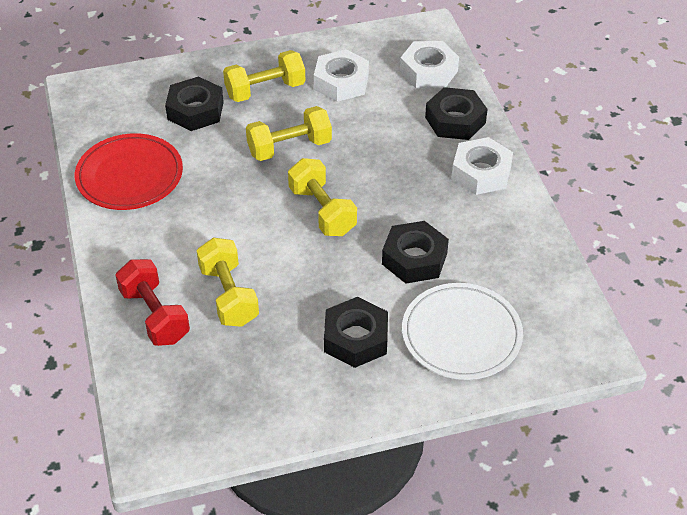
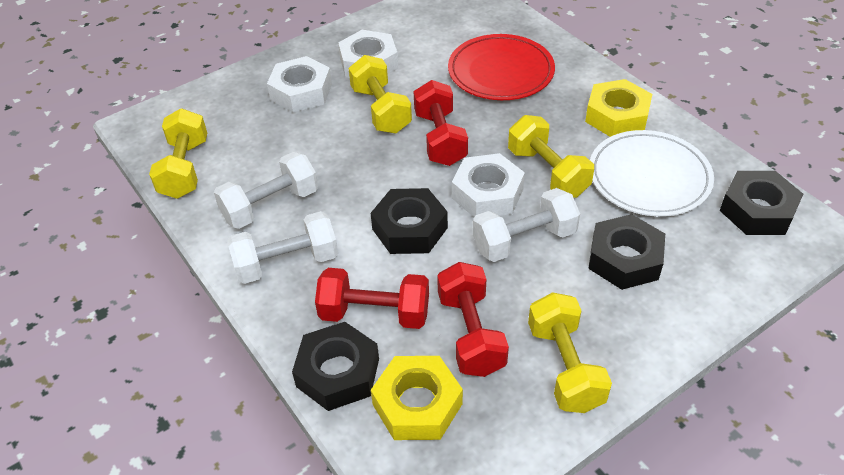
red dumbbell: [116,259,190,346] = 1 -> [315,268,429,329] [413,80,468,166] [437,262,509,377] = 3
white dumbbell: none = 0 -> [214,152,318,229] [227,211,338,284] [472,188,580,262] = 3
yellow nut: none = 0 -> [371,356,463,440] [585,79,652,137] = 2

